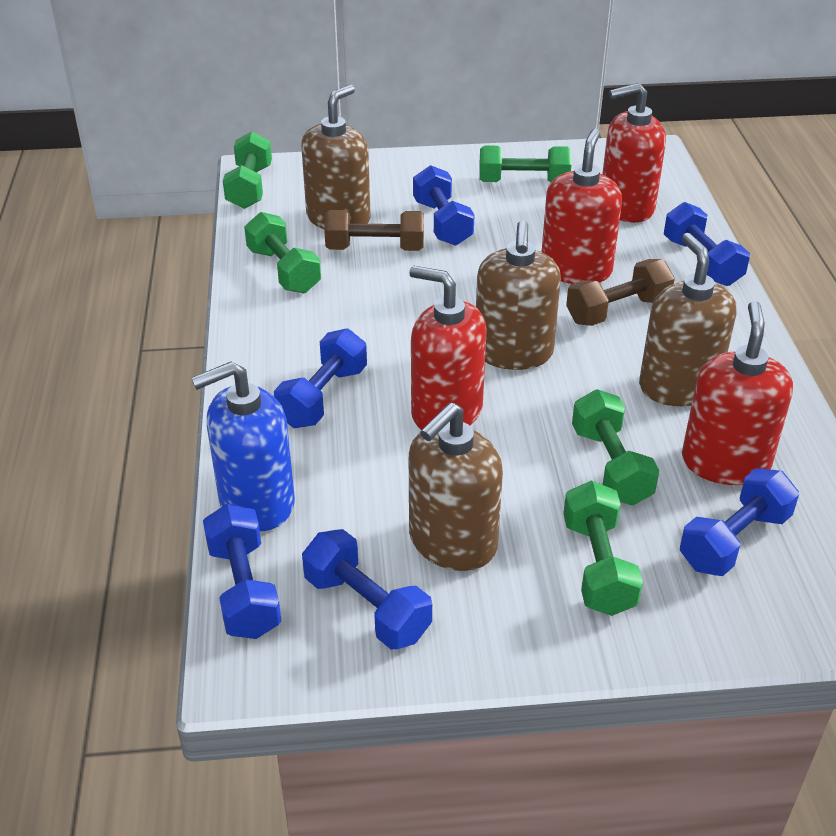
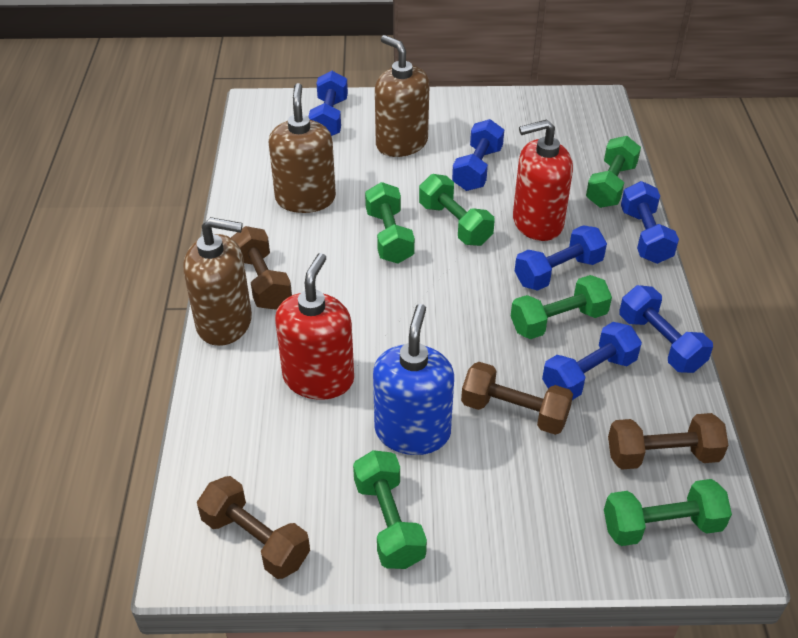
brown dumbbell: [324,210,424,251] [566,259,675,326] = 2 -> [197,476,310,579] [231,226,292,310] [461,362,573,435] [608,413,729,469] = 4
brown soap dispenser: [301,84,371,229] [409,403,503,571] [476,220,561,370] [639,233,736,406] = 4 -> [183,217,252,346] [269,83,336,213] [375,35,430,157] = 3
green dumbbell: [223,132,272,209] [244,212,321,293] [479,146,572,182] [563,481,643,616] [572,389,659,506] = 5 -> [353,450,427,569] [365,182,415,264] [419,174,495,246] [511,275,612,339] [586,136,641,208] [604,479,732,546] = 6
red soap dispenser: [409,266,486,430] [542,128,622,284] [602,83,666,223] [682,301,793,485] = 4 -> [275,253,354,400] [513,119,573,241] = 2

